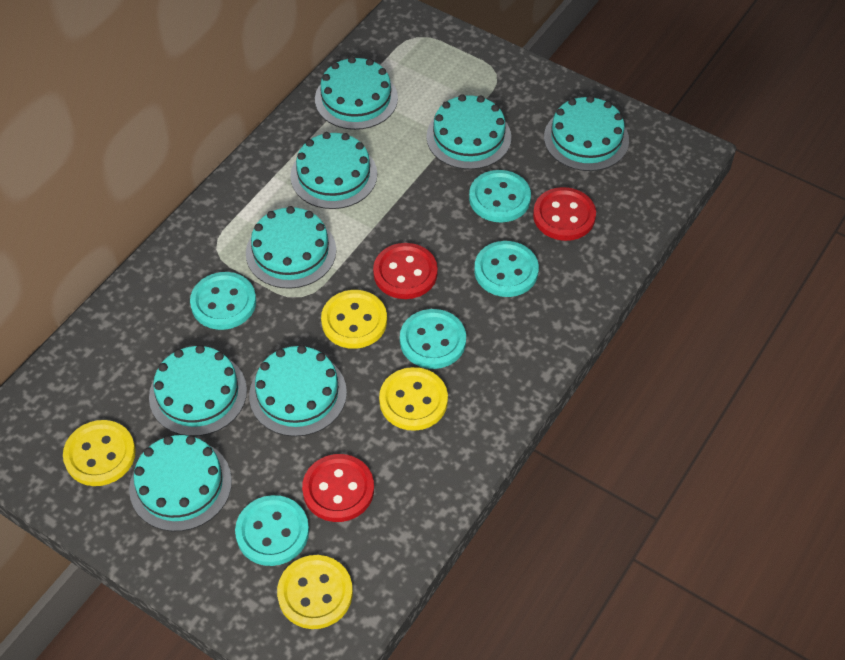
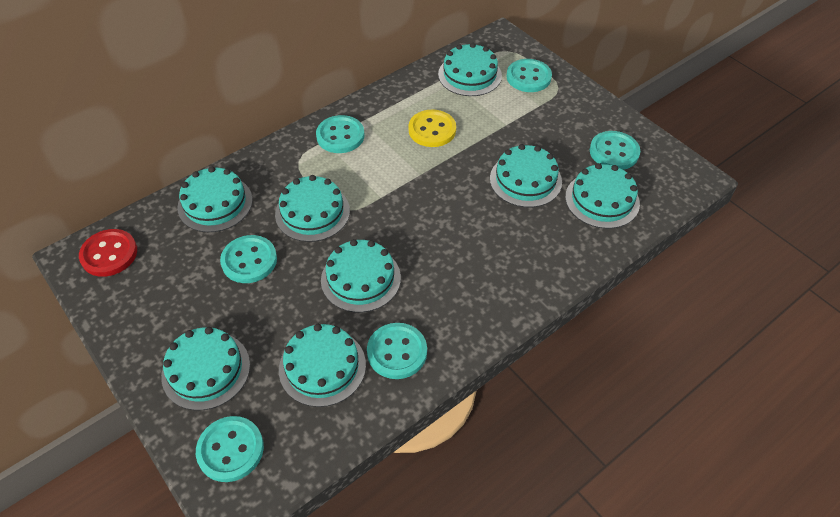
red button: [302,454,374,522] [373,243,438,299] [533,187,596,241] = 3 -> [79,229,137,277] = 1
turquoise button: [190,272,256,330] [235,495,309,566] [400,309,466,369] [469,170,531,222] [474,241,539,297] = 5 -> [196,416,264,482] [220,235,277,283] [316,115,365,153] [367,323,427,379] [506,59,552,92] [590,131,640,170] = 6
yellow button: [63,420,136,486] [277,555,353,629] [321,290,387,349] [379,367,448,431] = 4 -> [409,110,456,147] = 1

